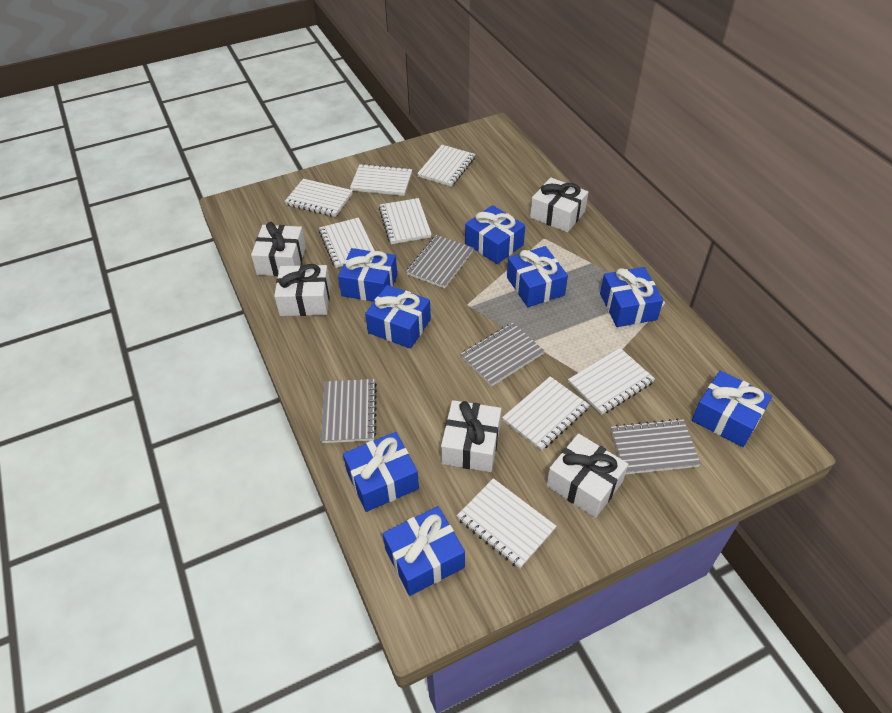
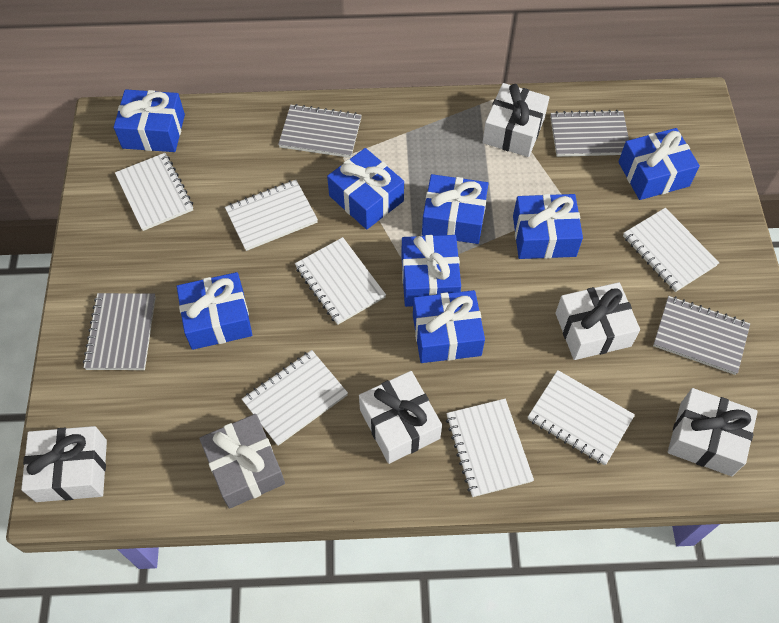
grey gift: none = 0 -> [199,414,285,509] = 1
white notebook: [284,179,353,217] [319,217,375,268] [350,164,412,196] [379,198,432,244] [417,145,475,187] [457,478,556,569] [502,376,589,451] [568,348,655,415] = 8 -> [115,153,193,231] [225,180,318,251] [242,350,348,446] [295,237,386,325] [446,399,534,497] [528,370,635,465] [623,208,719,292] = 7

